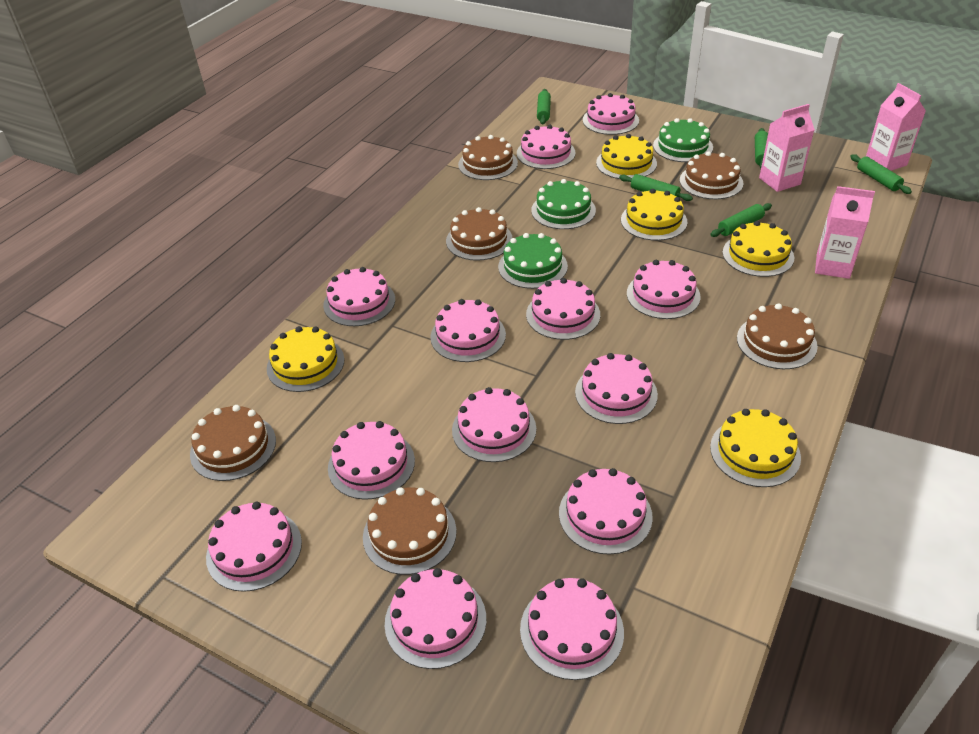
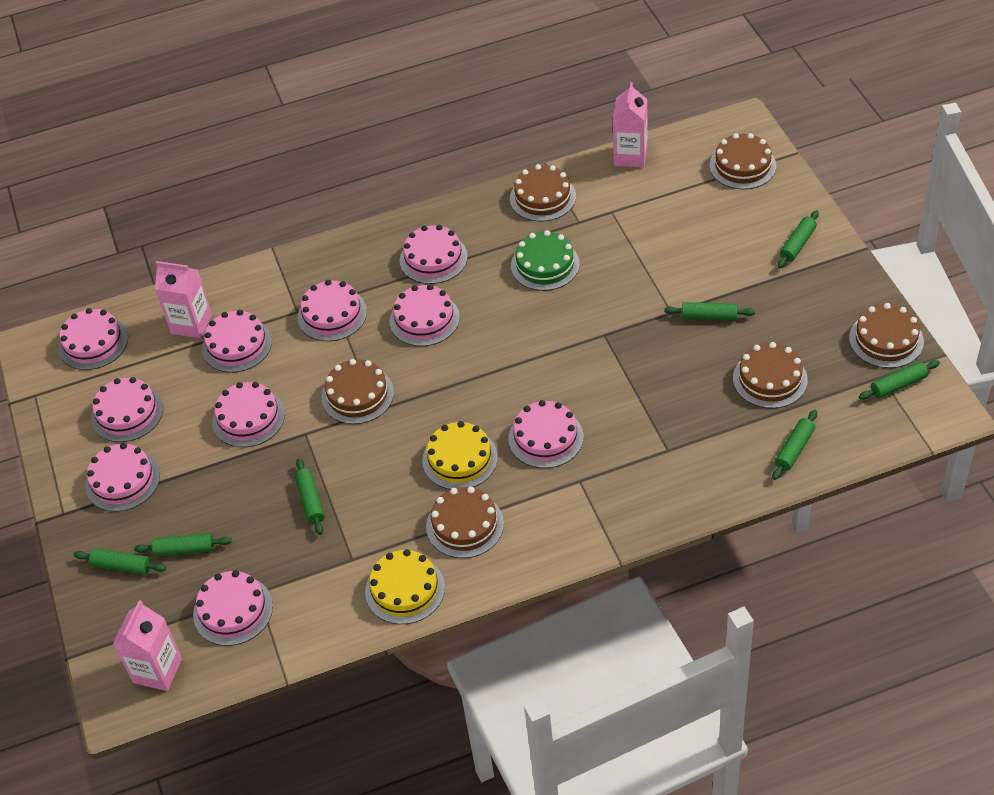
green cake: [498,233,568,289] [531,179,596,229] [653,118,713,162] = 3 -> [511,230,580,291] = 1
green rolling pin: [537,89,551,125] [619,174,693,201] [710,203,772,237] [755,128,768,168] [850,154,912,194] = 5 -> [74,548,166,575] [134,533,232,556] [295,459,324,535] [664,302,755,320] [772,410,817,480] [778,210,819,268] [859,360,940,400] = 7
pink cake: [206,502,302,592] [323,267,395,326] [328,421,415,500] [385,568,486,669] [430,299,506,362] [452,387,536,462] [517,125,576,169] [520,578,624,680] [526,278,600,340] [559,468,653,555] [575,353,658,424] [583,93,639,135] [627,260,700,319] = 13 -> [59,308,128,370] [85,443,160,512] [91,377,163,442] [193,570,273,646] [202,310,272,373] [212,382,285,447] [298,280,367,341] [390,284,460,346] [400,225,468,284] [508,400,583,468] = 10
yellow cake: [267,326,344,392] [596,134,657,179] [621,189,687,241] [710,409,801,487] [723,221,794,277] = 5 -> [365,549,445,624] [422,421,498,490] = 2

